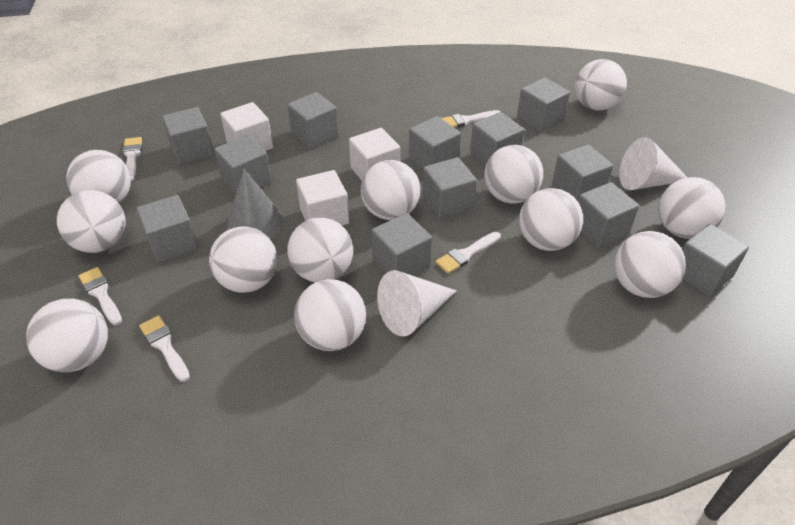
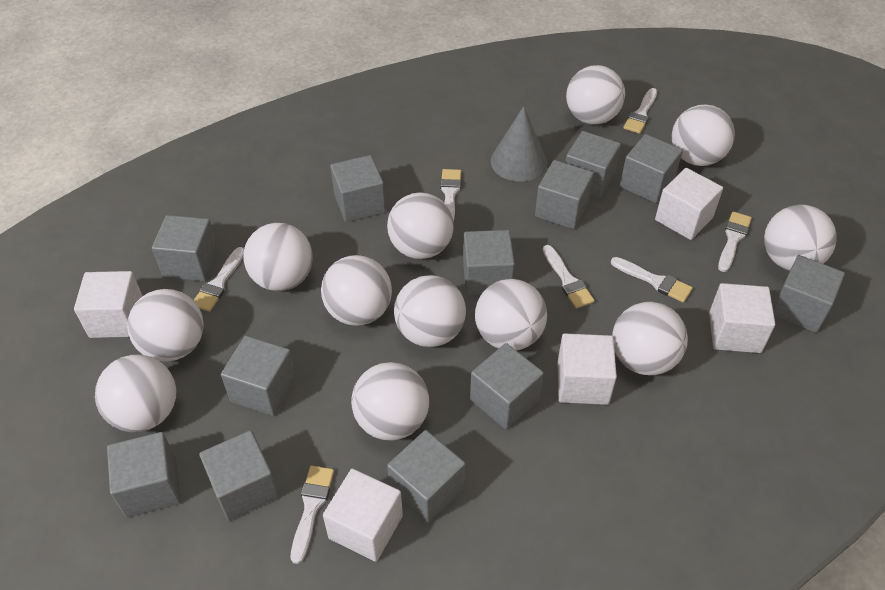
white brush: [79,267,122,325] [123,137,142,181] [139,315,190,382] [435,232,501,274] [442,110,500,127] = 5 -> [194,247,244,312] [291,466,334,564] [441,169,461,223] [543,245,595,309] [611,257,693,303] [624,88,657,134] [718,212,752,272] = 7
white cone: [377,270,457,336] [619,137,688,190] = 2 -> none = 0
white cube: [220,102,273,151] [296,170,349,226] [349,128,400,181] = 3 -> [74,271,143,338] [323,469,403,562] [557,333,617,405] [655,168,723,240] [709,283,775,353] = 5

